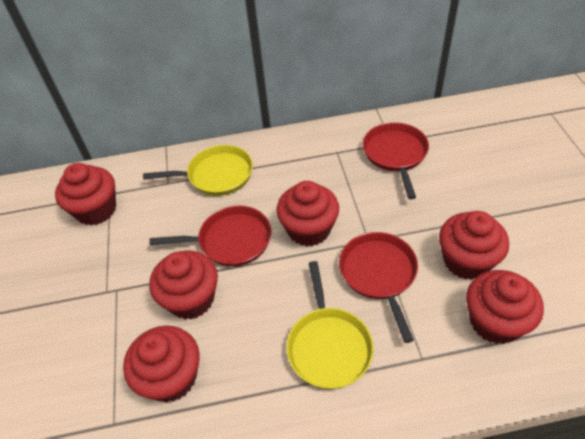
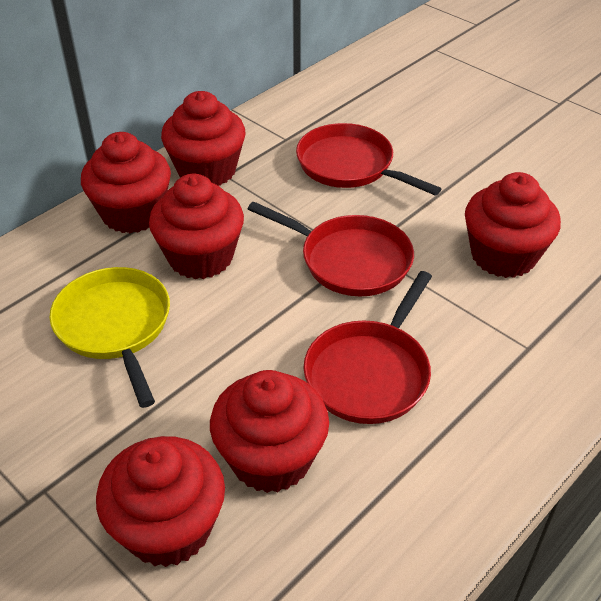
yellow pan: [143,145,253,196] [286,261,374,389] = 2 -> [49,267,170,408] = 1

